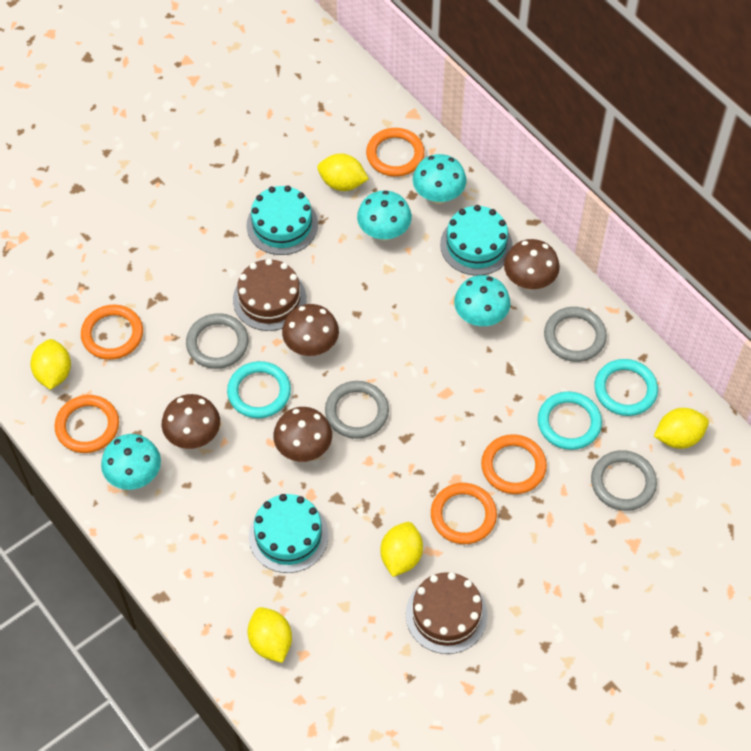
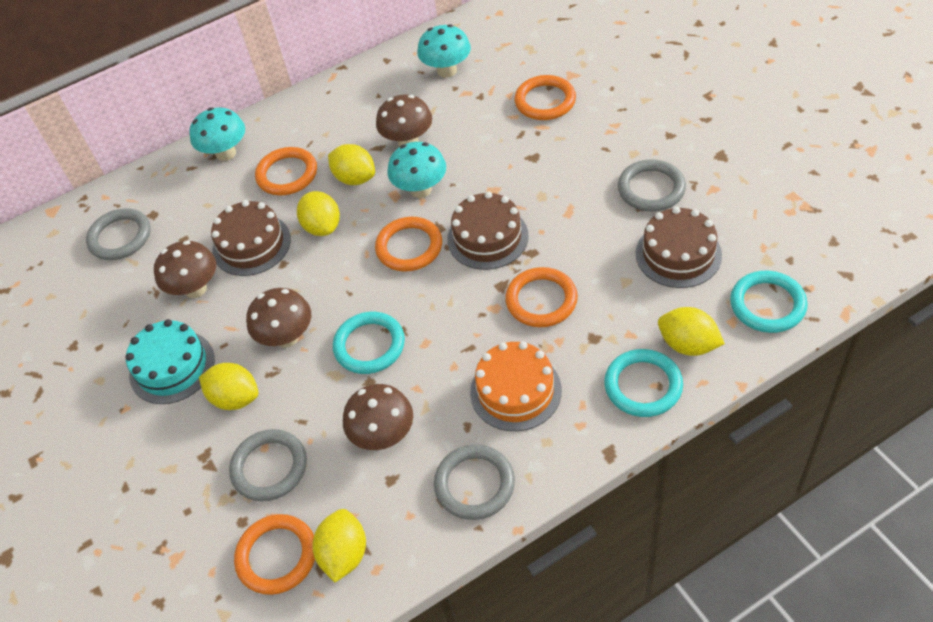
brown cake: [233,259,306,331] [406,572,488,654] = 2 -> [211,200,291,276] [447,191,529,270] [636,207,722,288] = 3
orange cake: none = 0 -> [470,341,562,431] = 1
turquoise cake: [246,186,318,255] [249,494,329,573] [440,205,513,276] = 3 -> [125,319,215,404] = 1
turquoise mushroom: [101,434,161,490] [357,191,412,241] [413,154,466,204] [454,275,510,326] = 4 -> [189,107,245,161] [387,142,446,198] [417,24,471,78] = 3

